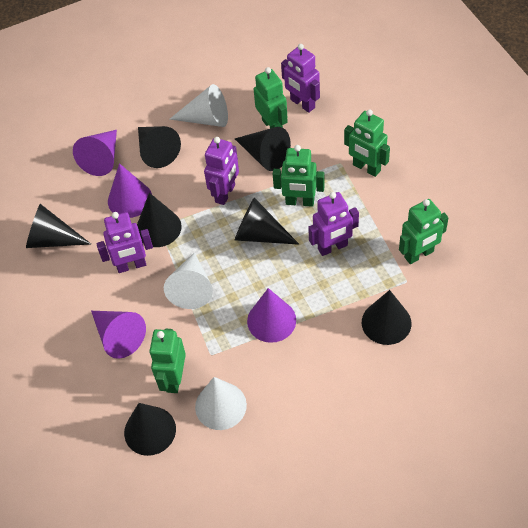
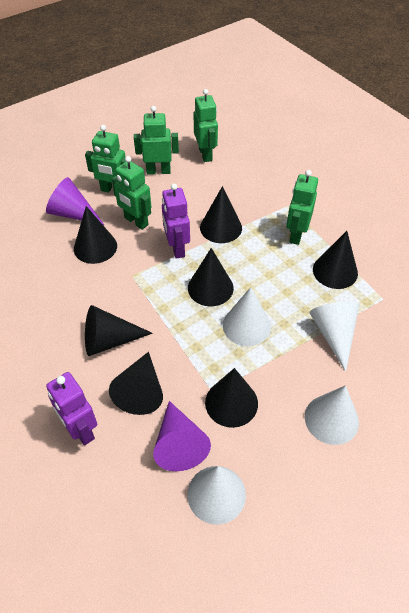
purple cone: [73,130,117,176] [91,311,146,359] [108,163,152,218] [247,288,296,343] = 4 -> [46,177,104,225] [153,401,211,471] = 2
purple robot: [96,212,153,273] [204,137,239,205] [281,44,320,113] [308,192,359,256] = 4 -> [46,372,97,445] [162,183,190,259] = 2
white cone: [164,252,213,309] [170,84,228,127] [195,377,247,430] = 3 -> [187,466,246,525] [223,287,271,346] [305,385,359,445] [310,301,360,372] = 4

